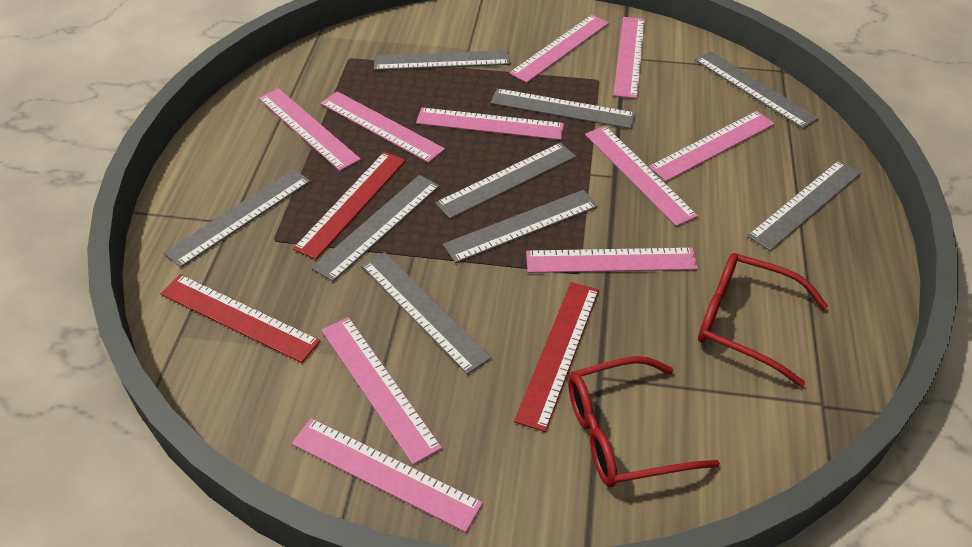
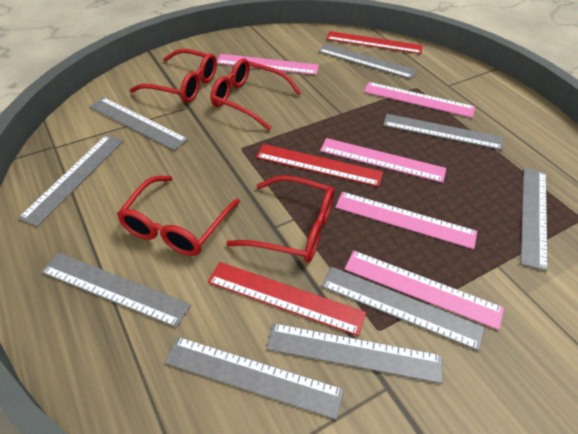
pink ruler: [258,88,361,171] [291,418,483,532] [320,91,445,163] [322,317,442,465] [416,108,564,140] [509,15,609,83] [526,248,698,273] [585,126,698,226] [613,17,645,99] [649,111,775,182] = 10 -> [217,54,319,75] [320,138,446,183] [335,192,477,249] [344,250,504,330] [364,82,475,118] = 5
red glasses: [568,356,720,487] [698,253,828,387] = 2 -> [117,176,240,256] [130,49,217,103] [211,58,302,130] [226,175,334,262] = 4

